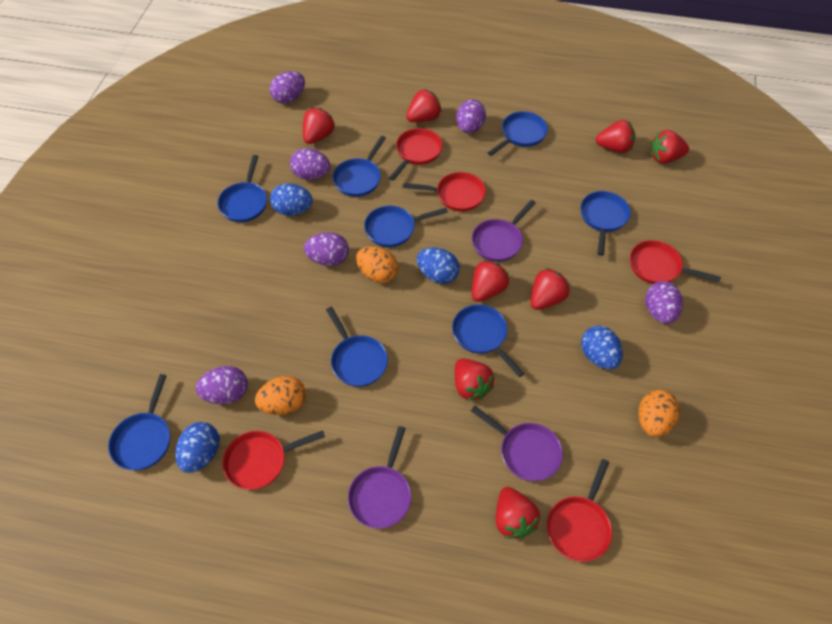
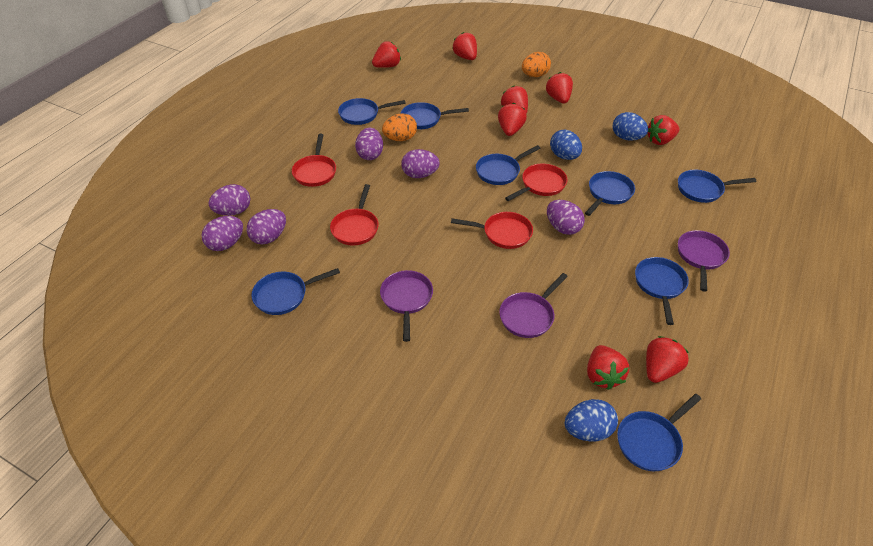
blue egg: [175,422,220,473] [270,183,313,216] [417,247,460,284] [581,326,623,370] = 4 -> [550,130,582,160] [565,399,618,441] [613,112,648,141] = 3
orange egg: [255,376,306,415] [356,246,398,283] [639,390,680,437] = 3 -> [382,113,417,141] [522,52,551,77] = 2
red pan: [222,430,325,490] [389,128,443,181] [403,172,486,211] [547,459,612,562] [630,240,721,284] = 5 -> [292,134,336,187] [330,184,379,246] [451,212,533,249] [505,164,568,201] = 4

